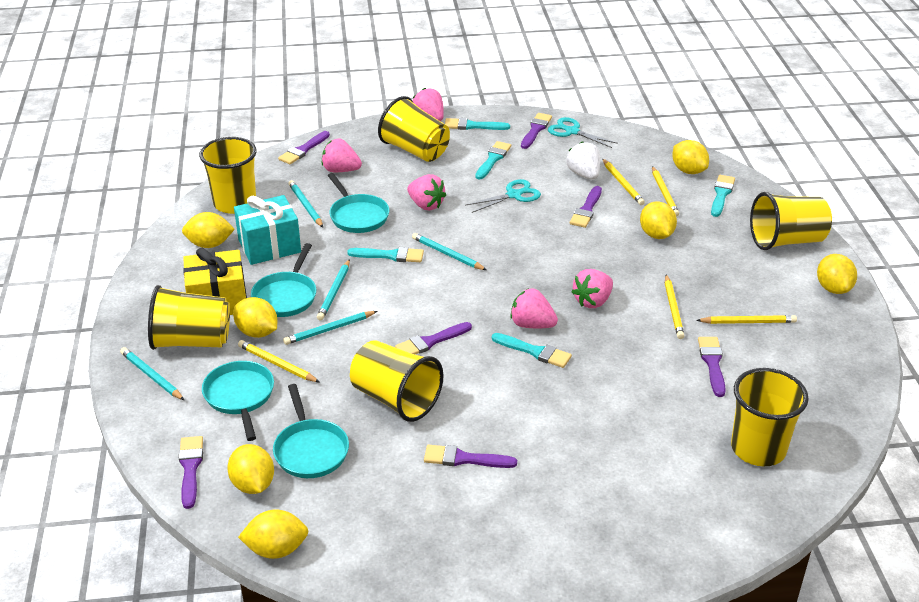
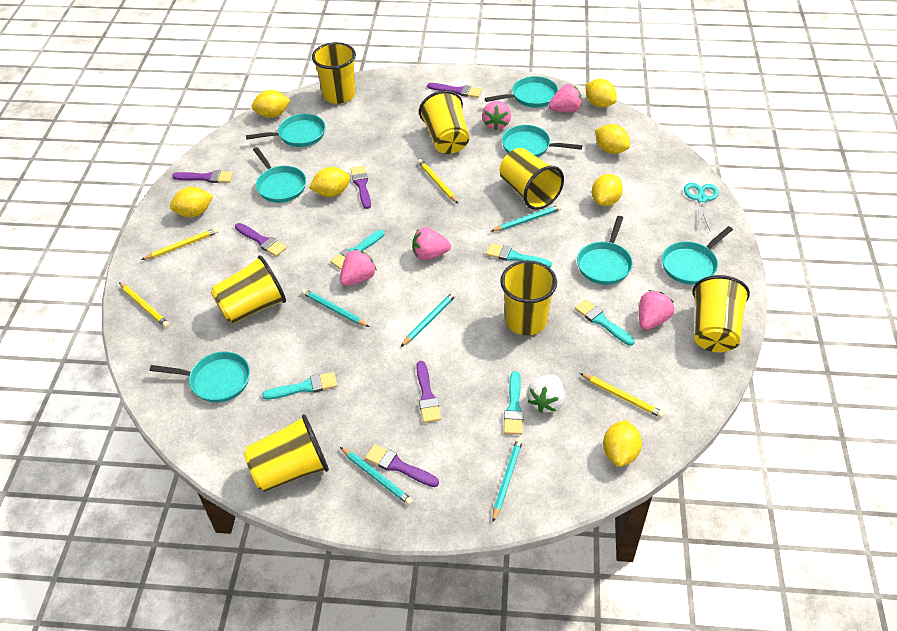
purple brush: [179,436,203,509] [278,131,330,164] [395,322,472,355] [424,445,517,468] [521,113,552,149] [570,186,602,228] [698,337,726,397] = 7 -> [172,170,233,183] [235,223,287,257] [350,166,371,209] [365,444,439,487] [416,361,441,423] [427,83,482,98] = 6
turquoise gift: [234,195,301,265] = 1 -> none = 0
turquoise pan: [202,361,274,441] [251,243,317,317] [273,384,349,478] [328,173,389,233] = 4 -> [150,352,250,403] [246,114,326,147] [253,147,306,203] [485,76,558,108] [502,125,582,157] [577,216,633,285] [662,226,733,285] = 7
turquoise scissors: [466,179,541,213] [548,117,618,148] = 2 -> [684,183,719,230] = 1
yellow cup: [148,285,230,350] [199,137,257,214] [350,340,444,422] [378,96,450,162] [731,368,809,466] [750,192,832,250] = 6 -> [211,255,286,324] [244,414,329,492] [312,42,356,104] [419,91,469,154] [500,148,564,210] [500,260,557,335] [693,275,750,352] = 7
yellow gift: [183,248,247,315] = 1 -> none = 0
yellow pencil: [238,340,320,383] [602,159,645,205] [652,166,679,216] [665,274,684,339] [696,315,797,324] = 5 -> [119,282,170,328] [141,228,218,260] [418,159,458,203] [580,373,664,418] = 4

